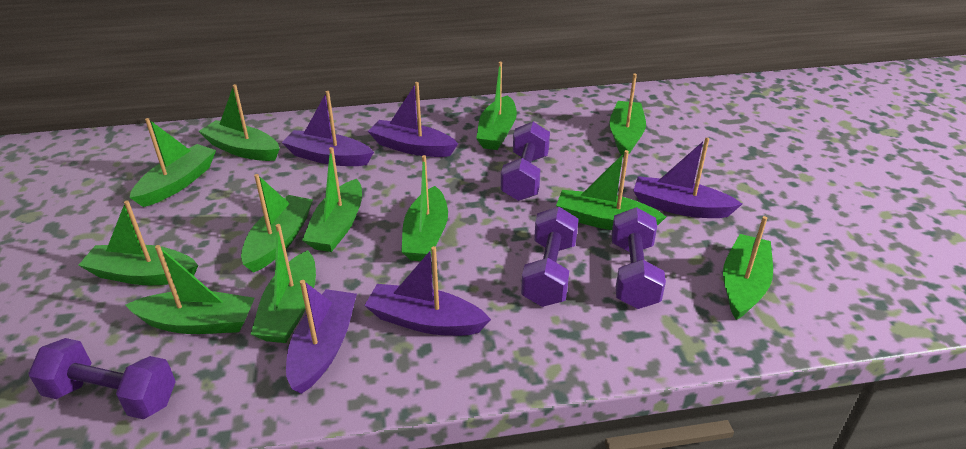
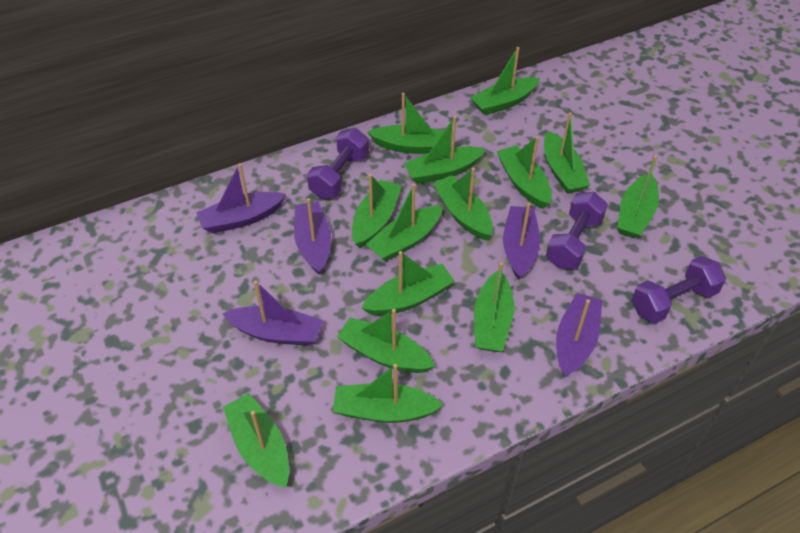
green boat: [79,200,198,285] [125,245,255,334] [130,118,216,207] [199,84,280,161] [241,174,313,273] [251,224,316,343] [302,147,362,252] [401,155,448,261] [476,62,517,150] [556,150,666,230] [610,73,646,157] [723,216,773,320] = 12 -> [223,393,289,488] [333,364,444,423] [337,309,436,373] [352,174,402,248] [362,251,455,316] [366,184,443,262] [368,93,444,154] [404,116,486,184] [433,168,493,240] [470,47,540,115] [474,262,514,352] [497,136,552,209] [544,112,590,194] [617,155,659,238] = 14
purple dumbbell: [28,338,176,420] [501,122,550,201] [521,207,579,307] [612,207,666,309] = 4 -> [307,128,369,199] [546,192,608,269] [632,256,726,324] = 3

